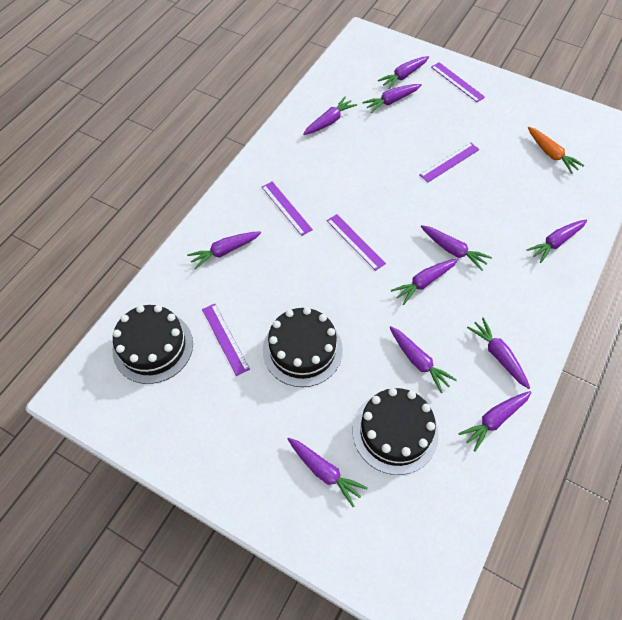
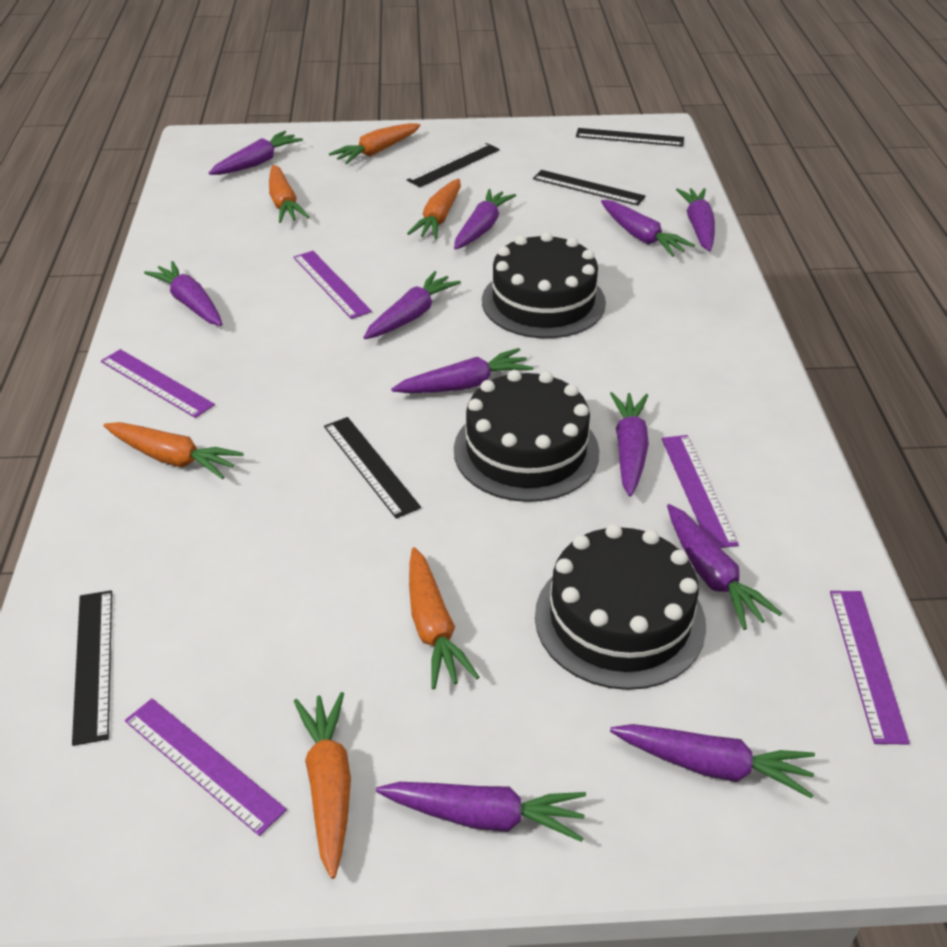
black ruler: none = 0 -> [72,590,112,746] [324,417,421,519] [407,143,500,187] [533,170,646,206] [576,128,684,147] = 5
orange carrot: [528,127,585,174] = 1 -> [104,422,244,479] [269,165,309,223] [294,692,351,879] [329,123,421,164] [407,179,461,239] [409,547,479,689] = 6

